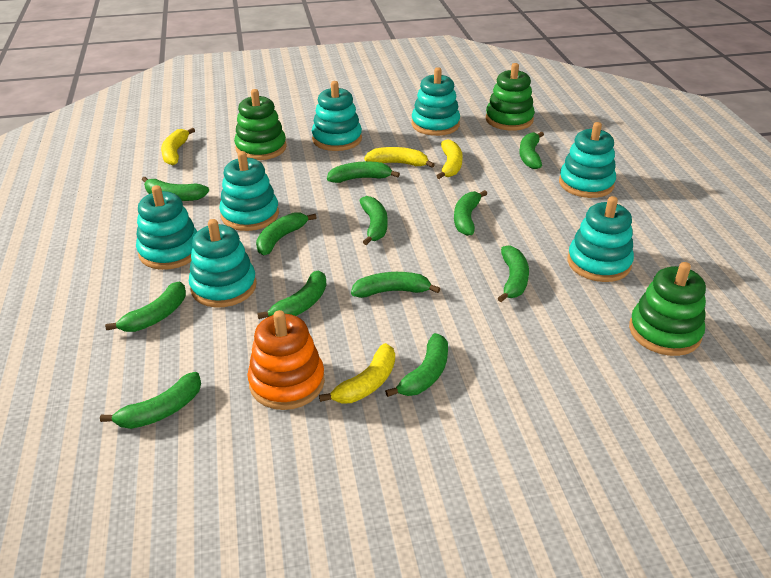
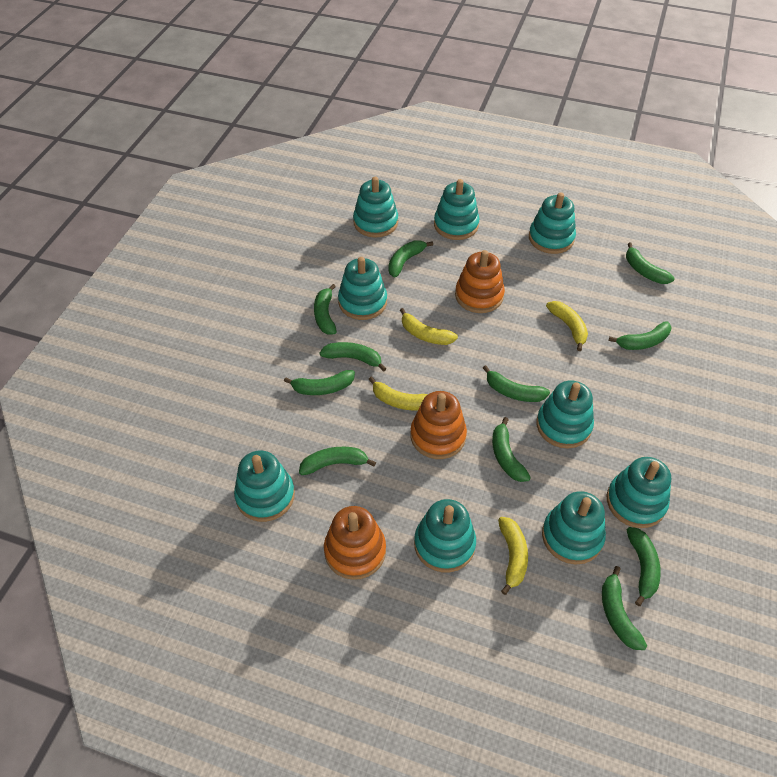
green banana: [100,372,201,429] [105,282,186,332] [142,177,209,201] [256,212,317,255] [257,271,326,319] [327,162,400,183] [351,272,440,298] [359,196,388,245] [385,333,448,397] [454,190,487,236] [498,245,529,302] [519,132,544,169] = 12 -> [284,370,355,395] [299,447,376,475] [314,284,337,334] [319,342,387,372] [388,241,433,278] [483,365,550,402] [492,417,531,482] [602,566,647,650] [609,321,672,350] [626,243,675,284] [627,527,661,606] = 11
green stacking toy: [234,89,287,160] [485,63,535,131] [629,262,706,356] = 3 -> none = 0
orange stacking toy: [247,310,325,410] = 1 -> [324,506,386,580] [410,391,467,459] [455,250,505,313] = 3
turquoise stacking toy: [136,185,197,270] [189,219,257,308] [219,151,279,231] [312,81,362,151] [412,67,460,136] [559,122,616,198] [568,196,634,282] = 7 -> [234,451,295,522] [338,257,387,320] [353,177,398,238] [414,499,476,572] [434,179,480,240] [529,192,576,254] [537,381,594,449] [542,491,606,564] [607,457,671,528] = 9

